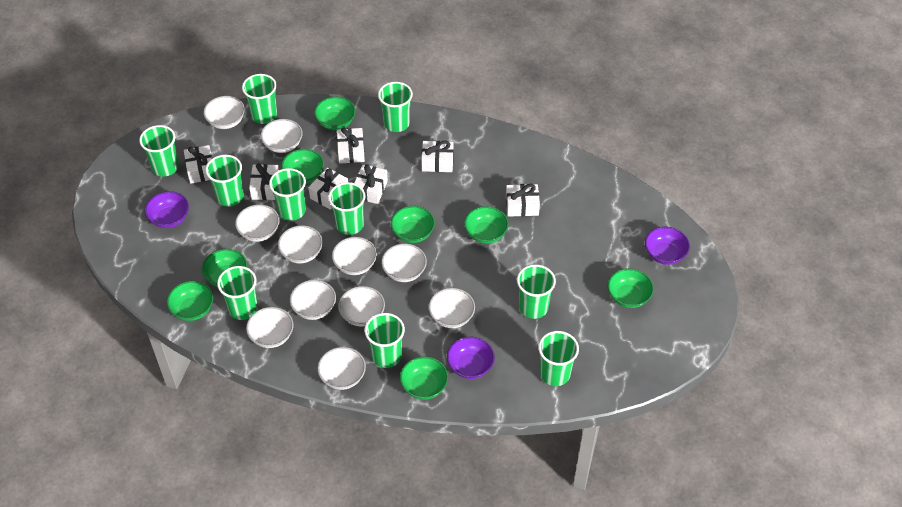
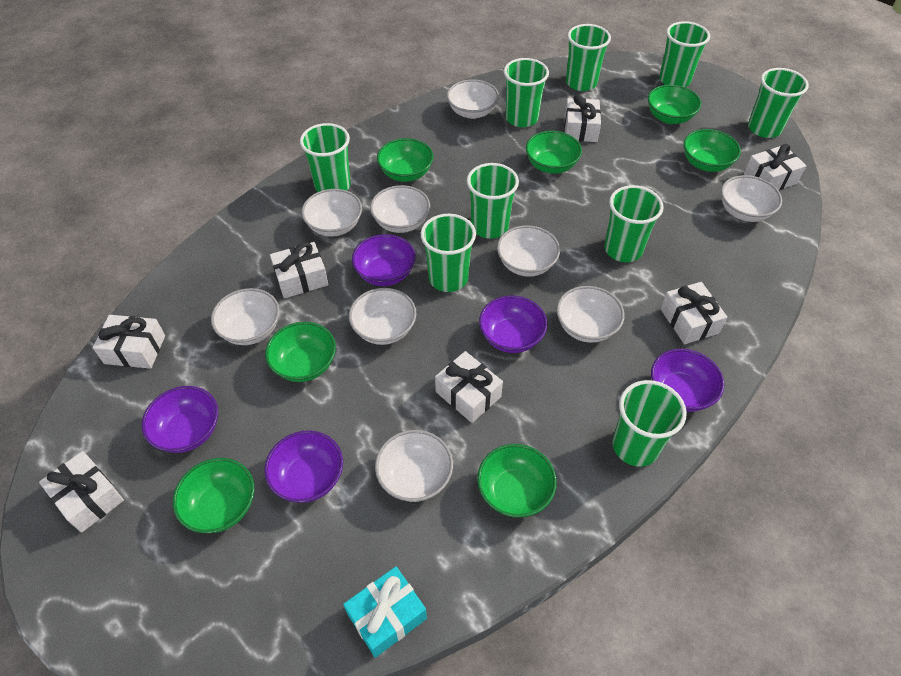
green bowl: [167,281,214,321] [202,249,247,287] [281,149,324,184] [314,97,356,130] [391,206,435,243] [400,356,448,400] [464,206,509,244] [608,268,654,308] = 8 -> [173,458,254,533] [265,322,336,382] [377,138,434,182] [477,444,557,518] [526,131,582,174] [648,85,701,124] [683,129,741,172] = 7
green cup: [139,125,179,177] [205,155,244,207] [217,266,258,320] [242,74,277,124] [269,168,306,221] [328,182,366,235] [365,313,405,368] [378,82,413,132] [517,265,556,319] [538,331,579,386] = 10 -> [300,123,351,192] [421,214,476,292] [467,163,519,239] [504,58,549,127] [566,24,611,91] [604,185,664,262] [612,380,687,467] [659,21,710,87] [748,68,809,138] = 9
purple bowl: [145,191,189,228] [447,337,495,379] [645,227,690,265] = 3 -> [142,386,218,453] [264,430,343,503] [352,234,416,286] [479,295,547,353] [651,349,724,412] = 5
turquoise gift: none = 0 -> [343,566,427,658] = 1
white bowl: [203,96,245,129] [235,204,280,242] [246,307,293,348] [261,119,303,153] [278,225,323,263] [290,280,336,320] [317,347,366,390] [332,237,377,275] [338,286,385,326] [381,244,427,282] [429,288,475,328] = 11 -> [211,288,280,345] [302,189,362,237] [349,288,416,345] [370,185,430,233] [375,430,453,502] [447,79,499,119] [497,225,560,277] [557,286,625,343] [721,175,782,222] = 9

